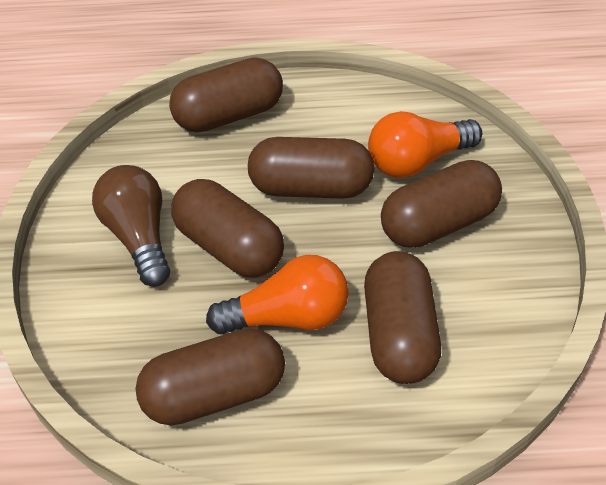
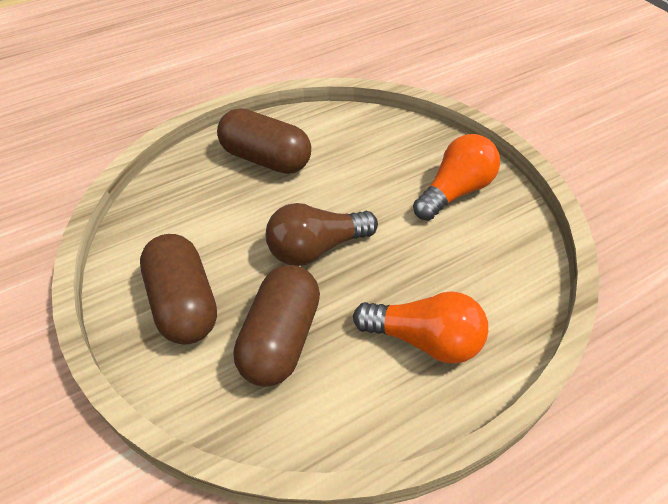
brown capsule: [135,328,285,425] [169,57,283,132] [171,179,284,277] [248,137,375,199] [364,251,441,384] [381,160,502,248] = 6 -> [140,234,217,345] [217,108,311,174] [234,265,320,387] = 3

